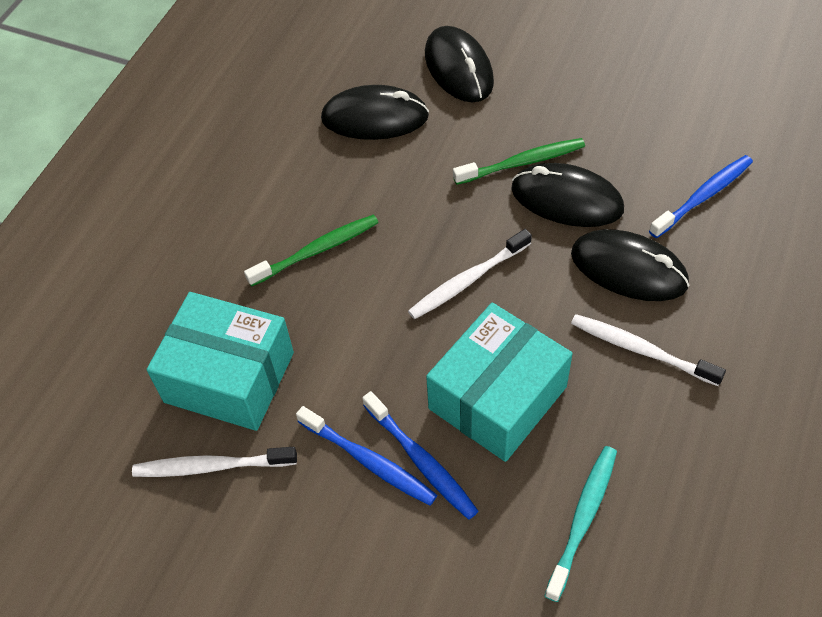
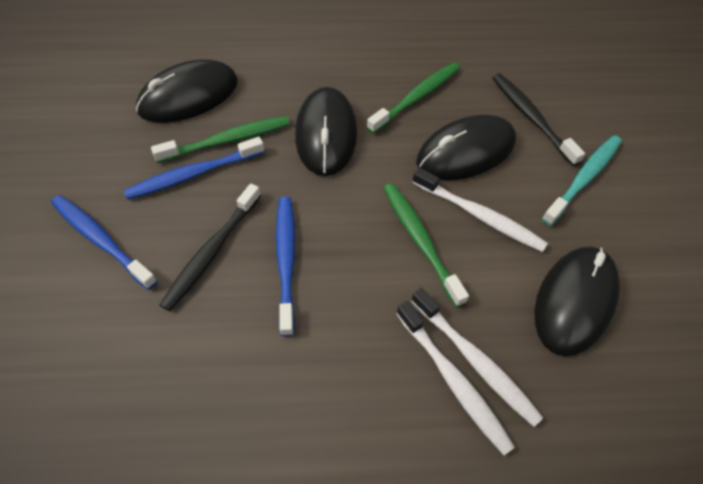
black toothbrush: none = 0 -> [160,183,261,311] [493,73,585,166] = 2
green toothbrush: [244,214,379,287] [453,138,585,185] = 2 -> [151,116,290,163] [367,63,460,134] [383,183,469,307] = 3
turquoise box: [147,292,294,431] [426,303,573,462] = 2 -> none = 0

